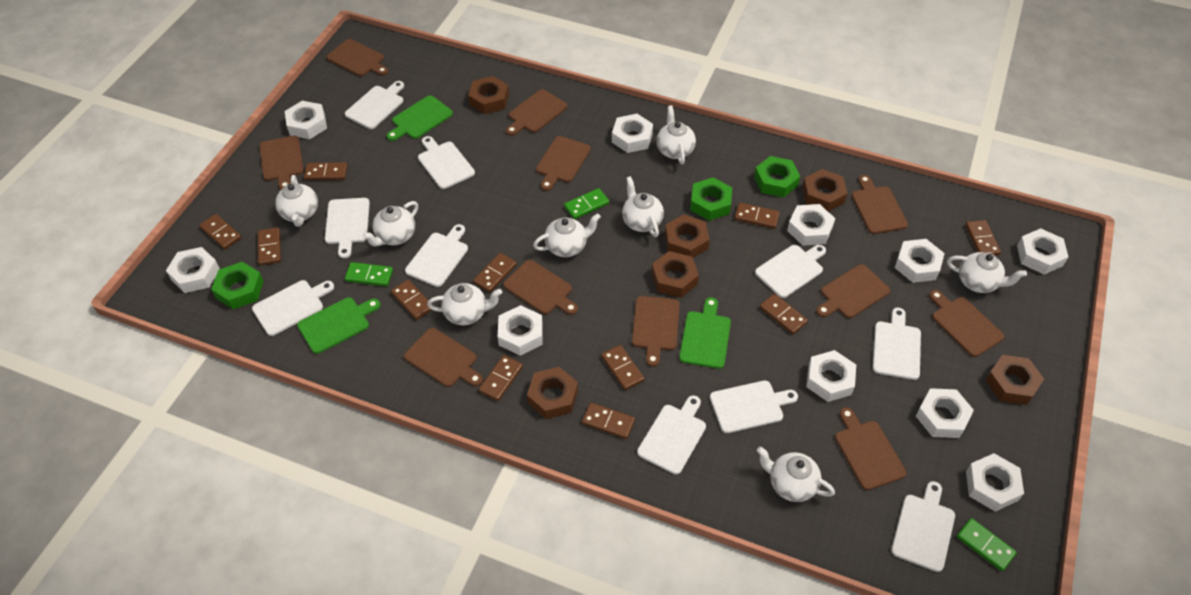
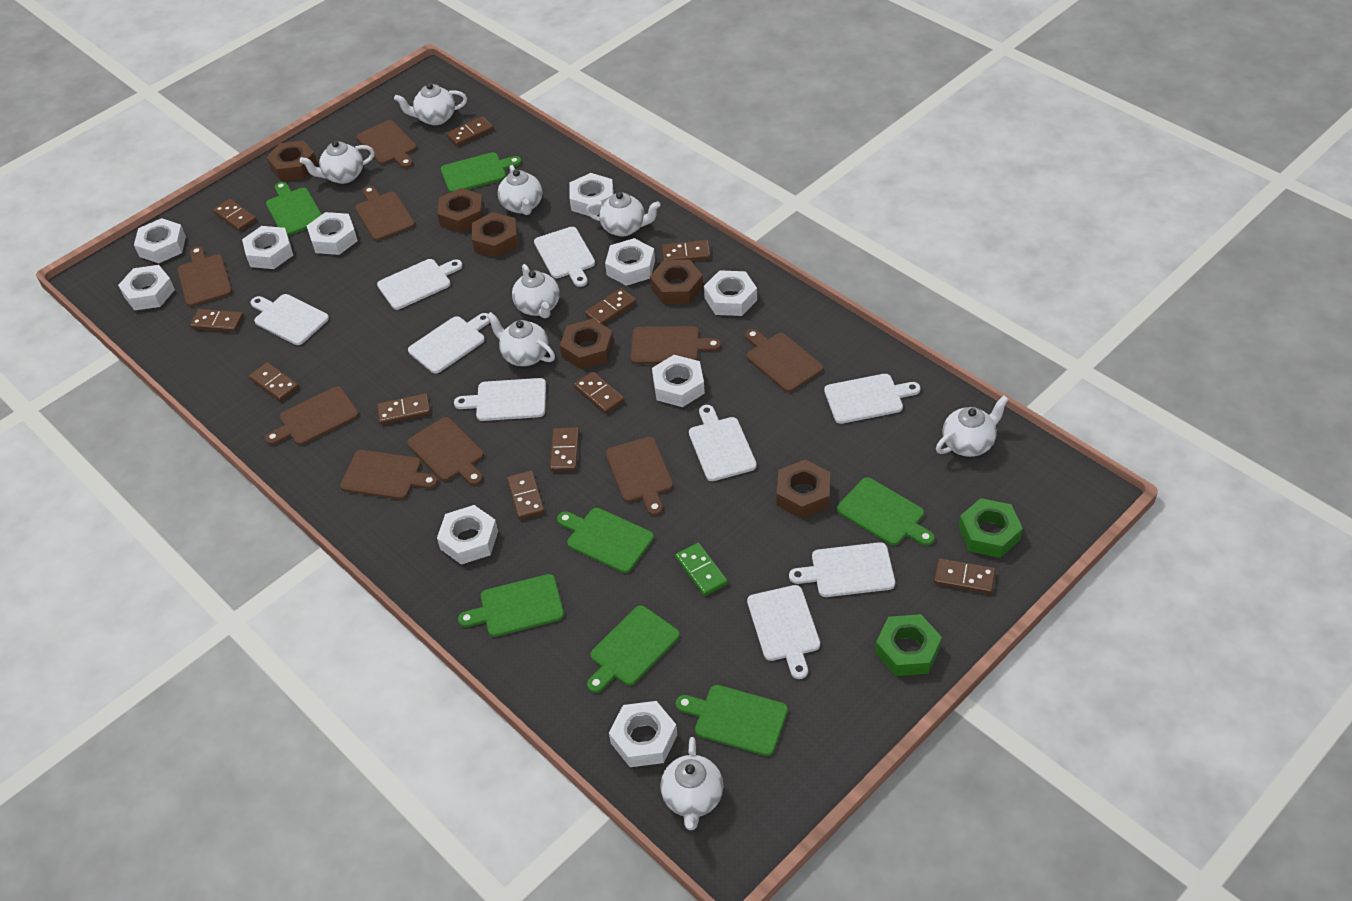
brown cutting board: [259,136,304,190] [327,39,389,76] [404,328,483,387] [503,260,578,315] [506,89,567,136] [536,136,591,191] [632,296,680,367] [816,264,890,318] [835,407,907,490] [852,175,908,234] [929,290,1004,357] = 11 -> [177,246,232,307] [265,386,359,445] [340,450,438,500] [355,186,415,241] [356,120,417,168] [407,417,484,486] [606,437,673,516] [630,326,721,364] [745,329,824,392] = 9
green cutting board: [297,297,380,354] [387,95,453,141] [679,297,731,369] = 3 -> [266,182,322,236] [441,152,522,193] [458,574,564,637] [557,508,654,573] [587,605,680,693] [676,685,788,756] [837,477,934,546] = 7
green domino: [345,262,393,286] [564,188,609,219] [957,518,1017,571] = 3 -> [675,543,728,596] = 1
green nut: [211,262,264,309] [690,177,732,221] [754,156,800,198] = 3 -> [875,614,942,676] [959,498,1023,558] = 2
white cutting board: [252,280,334,336] [325,198,370,259] [345,81,404,129] [405,224,468,287] [418,136,475,189] [637,395,706,475] [710,380,798,433] [755,245,826,298] [873,308,921,380] [891,481,955,572] = 10 -> [250,294,329,345] [377,259,463,310] [408,313,490,374] [454,378,546,421] [534,227,595,287] [689,405,757,481] [747,585,820,679] [789,542,895,597] [824,374,921,424] = 9

